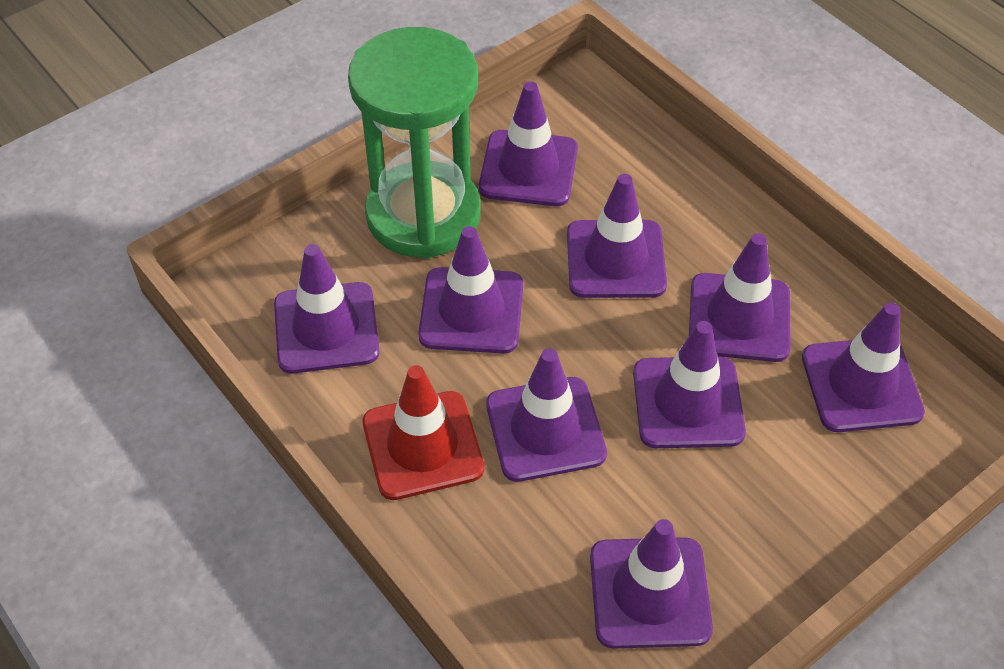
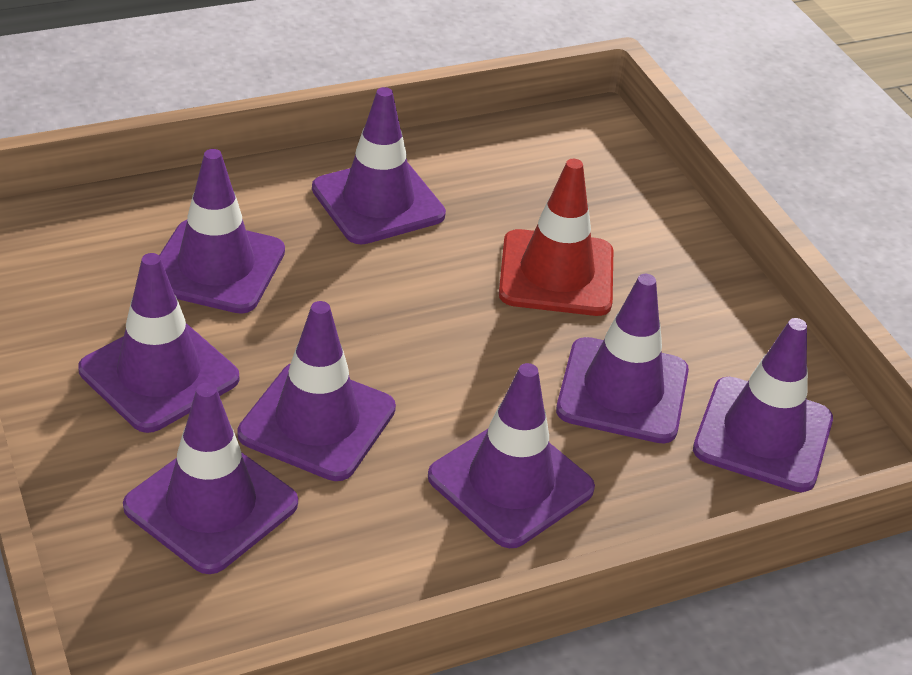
green hourglass: [348,27,481,259] = 1 -> none = 0
purple traffic cone: [274,244,380,374] [418,226,523,353] [479,81,578,206] [486,348,607,482] [567,174,667,298] [590,519,713,649] [633,321,746,448] [689,233,791,362] [802,303,925,432] = 9 -> [78,253,239,433] [123,383,298,574] [159,149,285,314] [237,301,396,481] [312,87,446,245] [428,363,595,548] [556,274,689,443] [693,318,833,492] = 8

